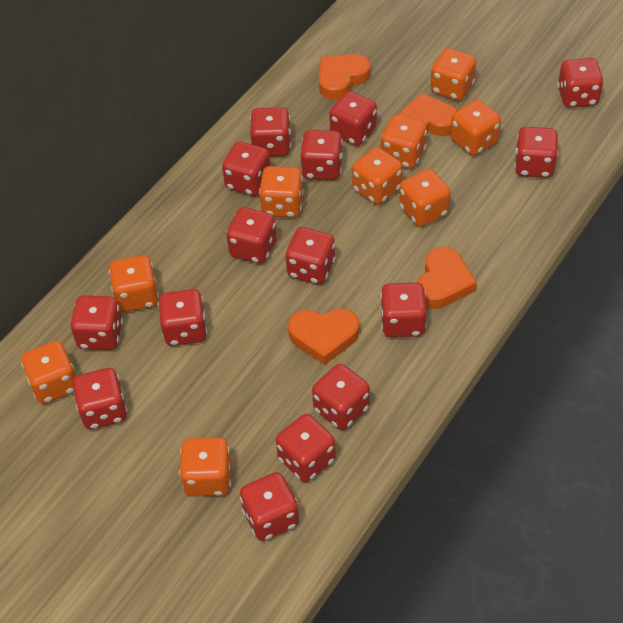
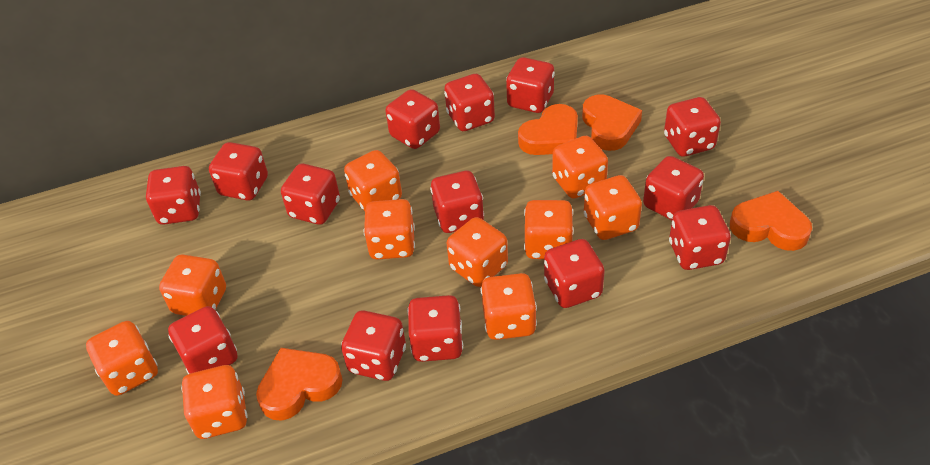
orange dice: [21,341,76,404] [109,255,159,312] [179,438,231,497] [259,166,303,218] [352,147,402,205] [380,114,427,169] [399,169,451,227] [430,48,476,101] [450,100,501,156] = 9 -> [86,321,158,396] [159,255,226,316] [181,365,248,439] [344,150,402,211] [364,199,415,259] [447,217,508,287] [481,273,537,340] [524,200,574,259] [552,136,608,199] [584,175,642,240] = 10
red dice: [70,295,123,350] [73,368,127,429] [158,289,207,346] [222,141,271,196] [226,207,277,264] [240,472,299,541] [250,107,291,156] [276,414,336,482] [285,227,335,284] [301,130,343,180] [312,364,370,430] [329,91,377,146] [380,282,427,337] [515,127,558,178] [557,58,604,108] = 15 -> [146,166,201,225] [168,306,238,374] [209,142,268,201] [281,164,340,225] [341,311,406,381] [385,89,440,149] [407,295,463,362] [430,171,484,233] [444,74,495,131] [506,57,555,113] [544,239,605,308] [643,156,704,220] [664,97,721,157] [669,205,731,270] = 14

